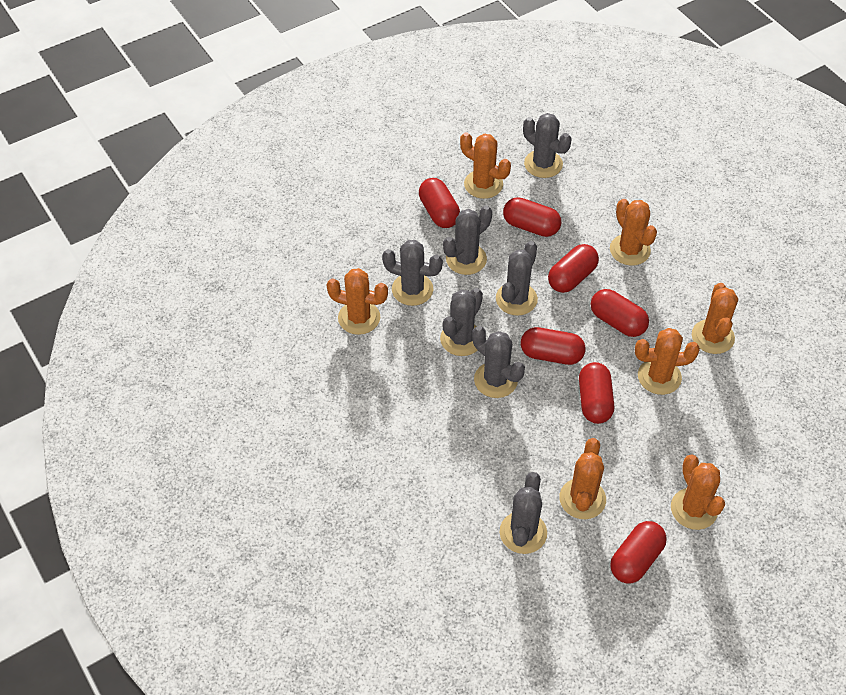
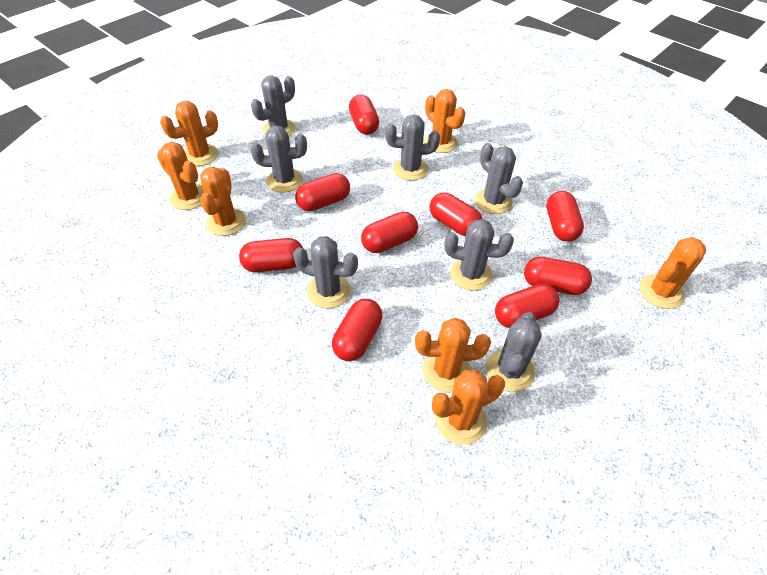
red capsule: [419,178,460,228] [503,197,561,237] [521,327,585,365] [548,244,599,293] [579,362,614,424] [591,289,649,337] [610,521,667,583] = 7 -> [239,238,303,272] [295,173,350,211] [332,299,382,361] [349,95,379,135] [361,212,418,253] [429,192,483,236] [495,284,560,328] [524,257,592,295] [547,191,584,242] = 9

